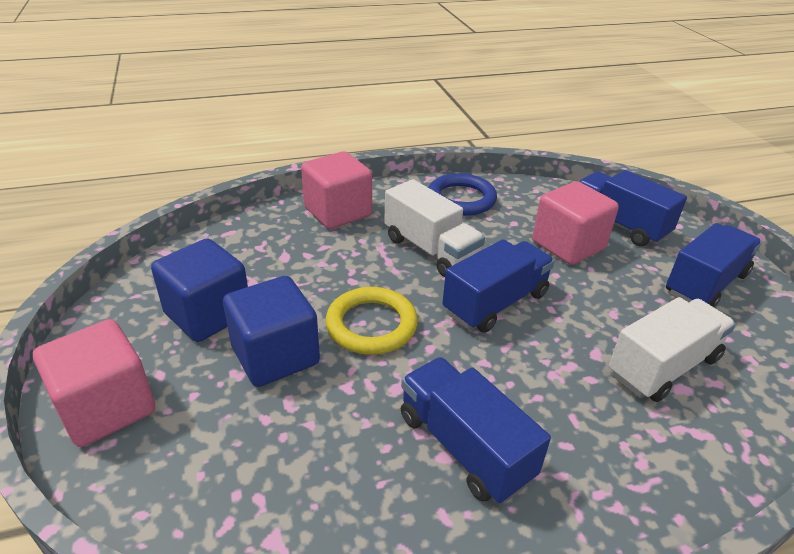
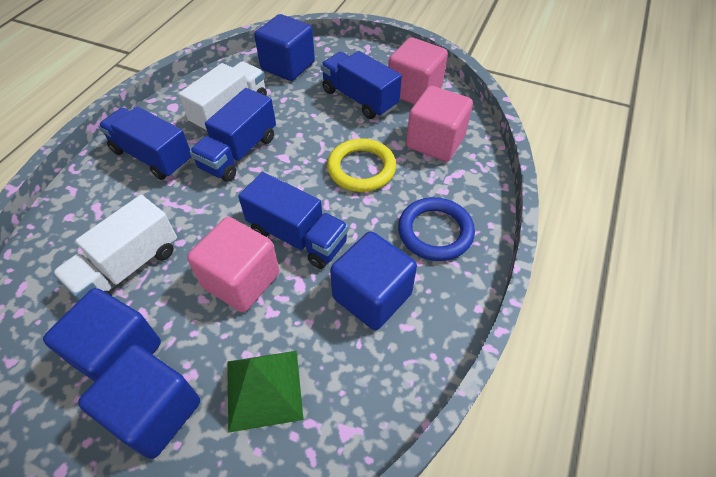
blue cube: [151,238,248,342] [223,276,320,387] = 2 -> [43,288,161,382] [78,345,200,459] [254,14,315,81] [330,231,417,330] = 4
green pyramid: none = 0 -> [227,351,304,433] = 1

